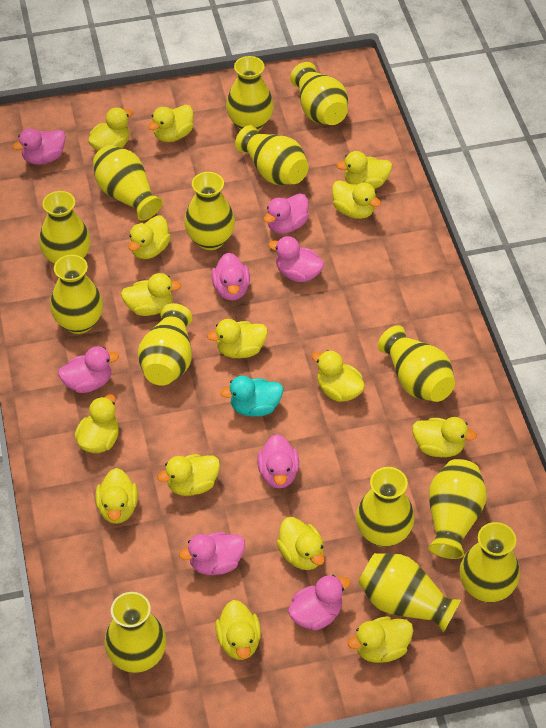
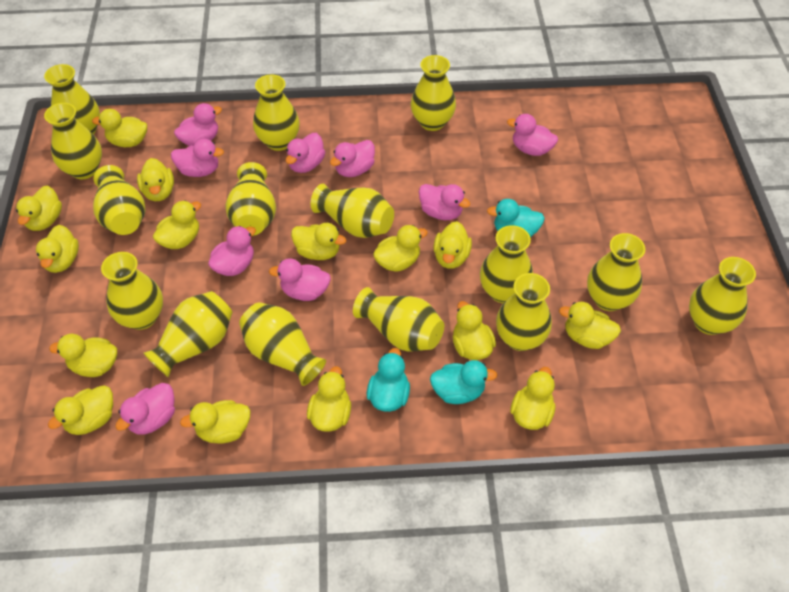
pink duck: [12,128,66,165] [58,346,119,393] [179,532,245,575] [212,253,250,300] [257,434,299,488] [263,193,309,234] [268,236,324,282] [288,575,351,631] = 8 -> [115,383,175,435] [171,139,224,177] [174,103,222,146] [208,226,256,276] [269,258,331,301] [286,133,325,173] [330,140,375,177] [419,184,471,220] [507,114,558,156] = 9
turquoise duck: [220,376,283,417] = 1 -> [367,348,410,412] [430,360,497,404] [487,199,545,237] = 3
yellow vase: [39,191,91,265] [50,255,103,334] [93,145,163,221] [105,592,166,673] [138,303,192,385] [184,172,235,250] [226,56,274,131] [235,125,309,185] [290,62,348,125] [356,467,414,547] [358,553,461,633] [378,325,455,402] [428,459,487,559] [459,522,520,603] = 14 -> [44,64,100,135] [44,103,102,179] [93,165,145,235] [101,252,163,330] [143,291,233,378] [225,162,276,236] [239,302,326,386] [253,74,300,151] [311,184,394,238] [353,287,444,351] [411,55,456,131] [480,225,533,303] [496,273,552,351] [587,233,645,311] [689,257,756,335] = 15

